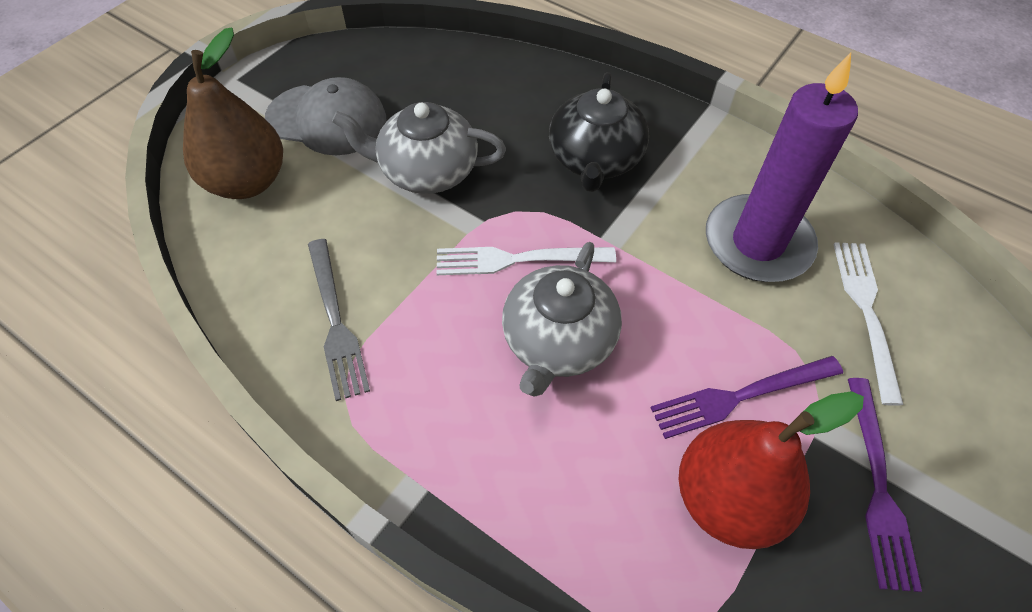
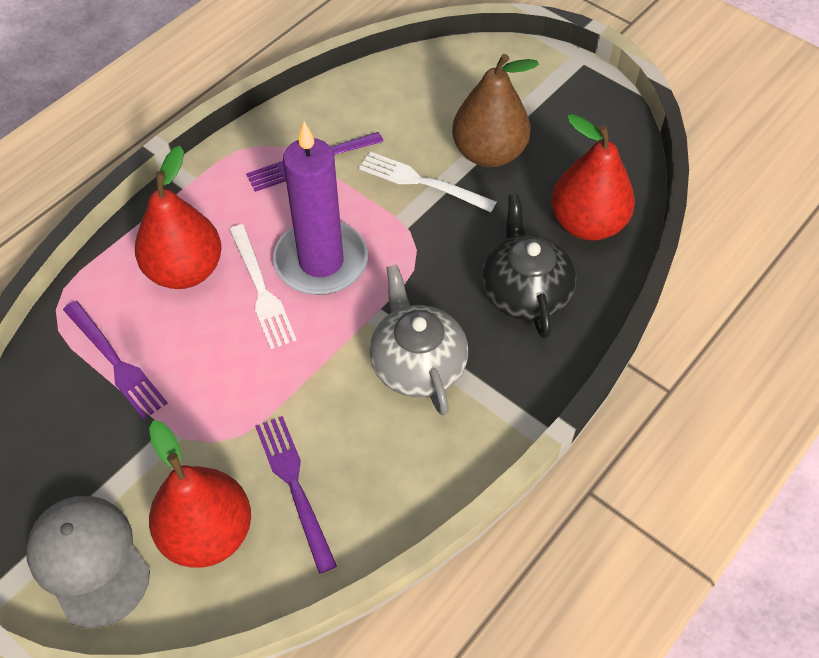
grey fork: [308,239,370,401] = 1 -> none = 0
grey teapot: [332,102,506,194] [502,242,622,397] = 2 -> [369,264,468,415] = 1
purple fork: [650,356,843,439] [848,378,922,592] = 2 -> [63,301,168,420] [246,132,384,192] [255,416,337,574] = 3
red pear: [679,391,864,549] = 1 -> [135,146,222,289] [149,420,251,568] [551,114,635,241] = 3

